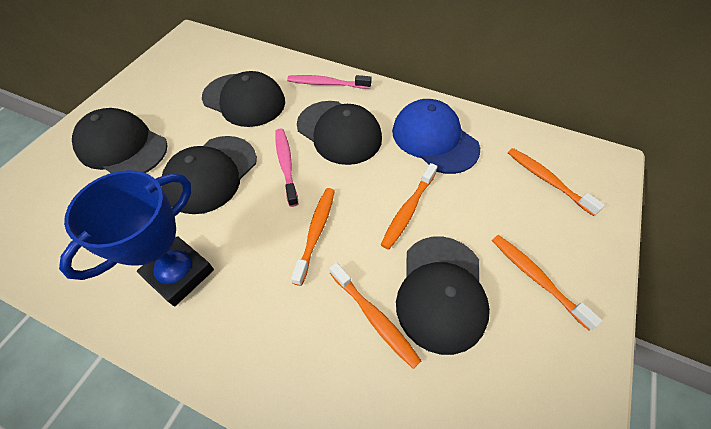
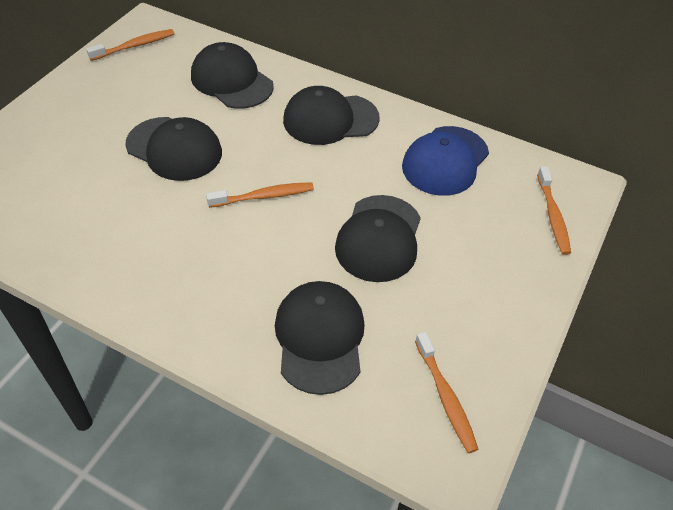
blue trophy: [59,170,214,306] = 1 -> none = 0
orange toothbrush: [291,188,335,286] [330,262,421,369] [381,163,437,250] [492,235,603,331] [508,148,605,216] = 5 -> [86,29,174,61] [206,182,314,208] [415,332,479,453] [537,167,571,255] = 4
pink toothbrush: [275,128,298,207] [287,75,372,89] = 2 -> none = 0

